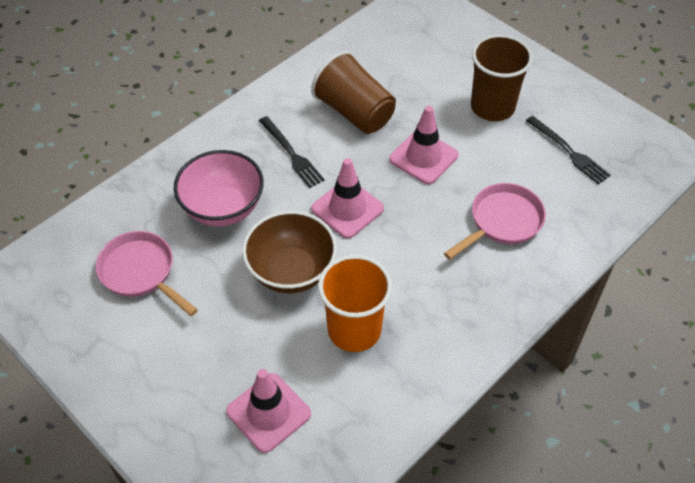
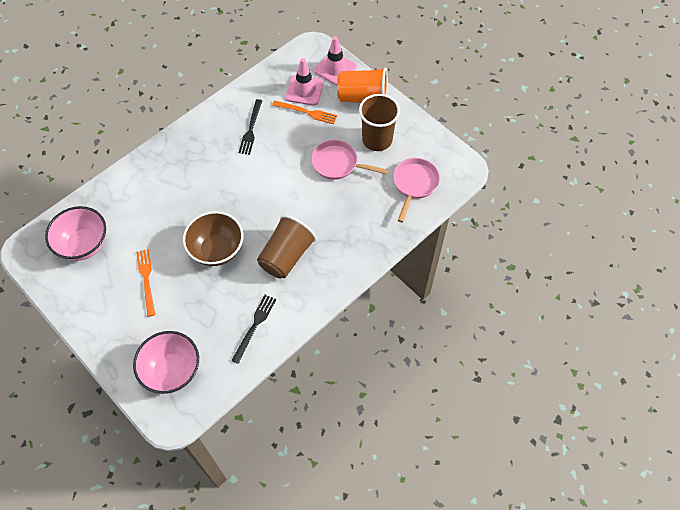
orange fork: none = 0 -> [136,249,155,317] [272,100,337,124] = 2
pink bowl: [174,150,264,227] = 1 -> [45,206,106,261] [133,331,199,394] = 2
pink traffic cone: [226,369,311,453] [311,158,384,238] [389,106,458,184] = 3 -> [285,58,324,106] [314,36,357,86] = 2

